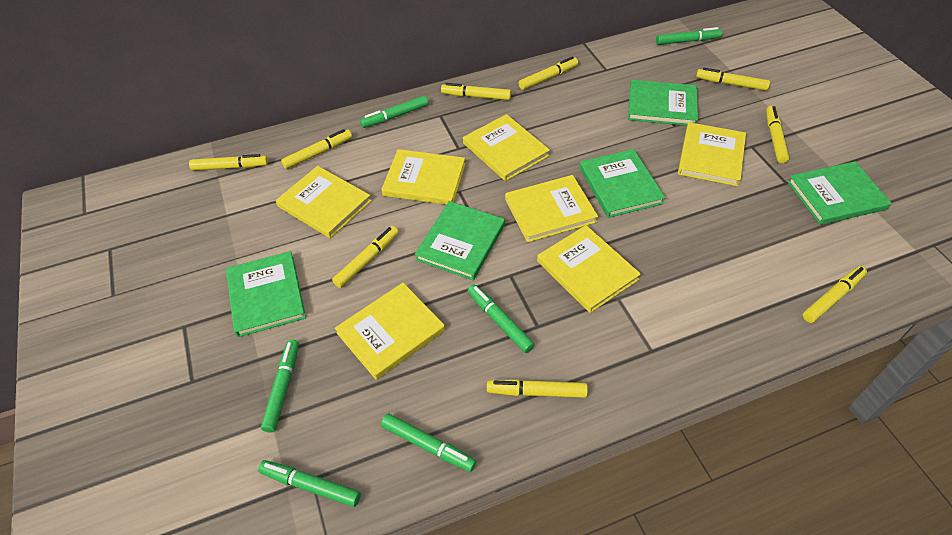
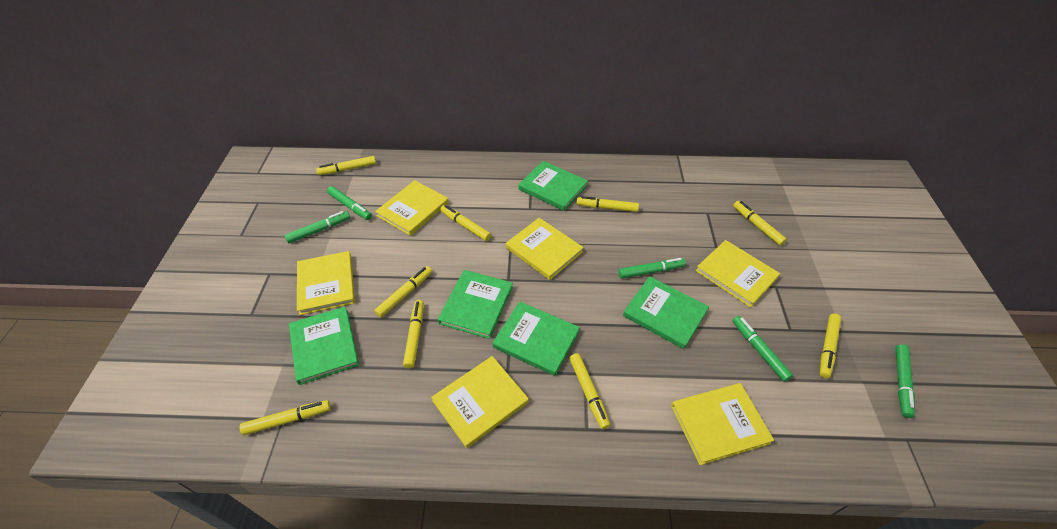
green marker: [258,460,361,507] [261,339,299,433] [360,96,428,128] [381,414,476,472] [468,284,535,353] [656,27,722,45] = 6 -> [284,211,350,243] [327,186,372,220] [618,258,686,279] [733,316,793,382] [895,344,915,418] = 5
yellow book: [276,166,371,238] [335,283,445,380] [381,149,465,205] [463,114,550,181] [505,175,598,242] [537,225,641,313] [678,122,746,186] = 7 -> [297,251,355,315] [375,180,449,236] [431,356,529,448] [506,218,584,280] [671,383,774,465] [696,240,780,307] = 6

